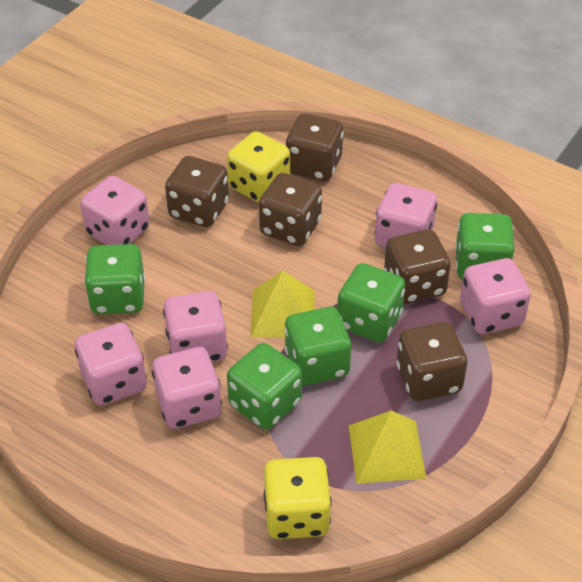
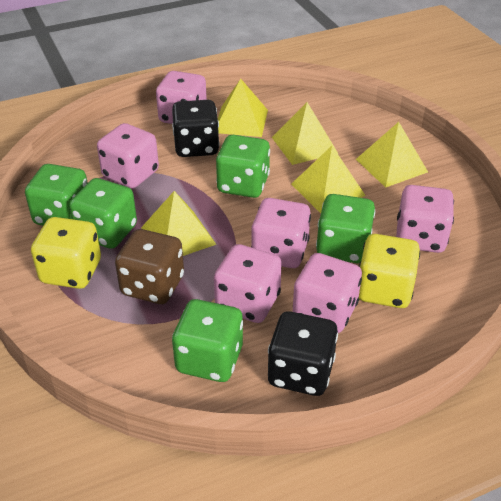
black dice: none = 0 -> [172,100,220,157] [268,311,338,396] = 2
brown dice: [165,156,229,227] [259,173,322,246] [286,113,344,181] [384,229,451,304] [397,322,467,401] = 5 -> [115,229,184,304] = 1
yellow pyramid: [251,271,314,338] [349,411,426,484] = 2 -> [141,191,217,256] [218,79,268,137] [272,102,338,165] [291,146,366,213] [356,122,428,188] = 5

